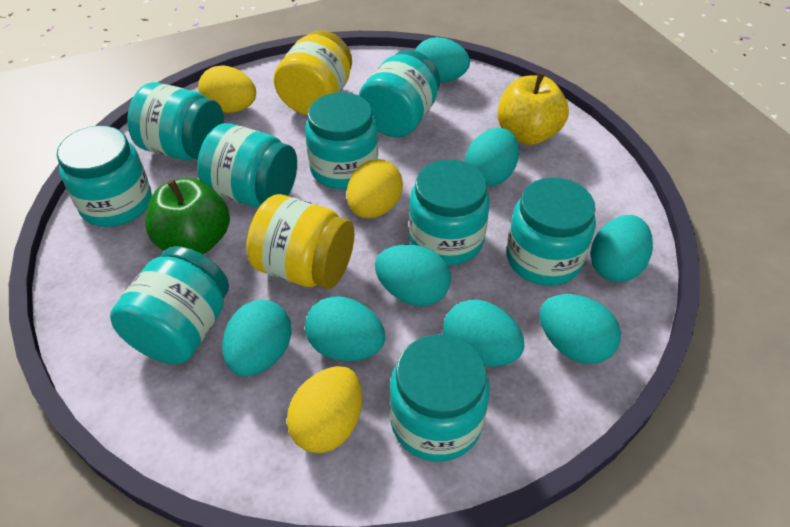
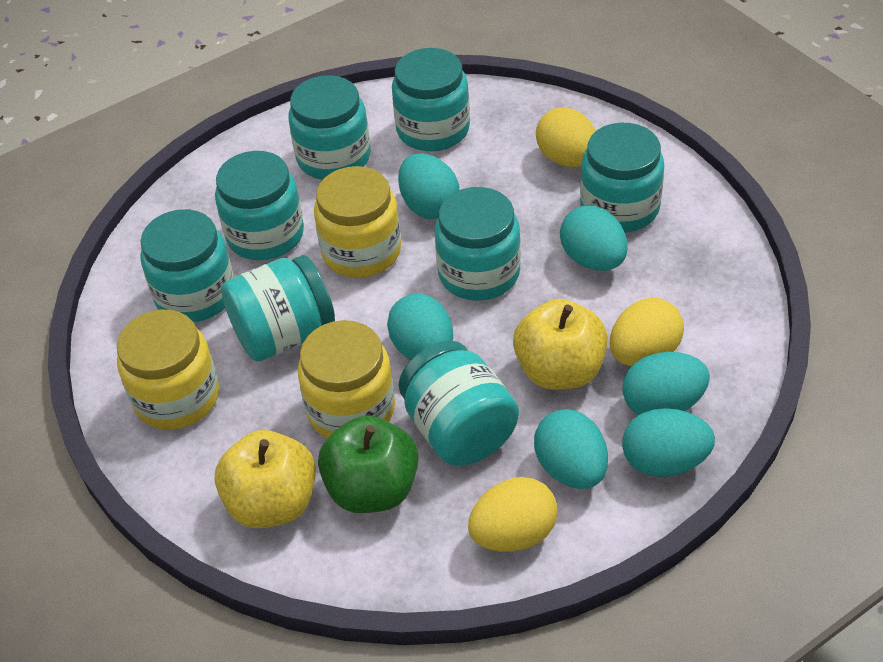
turquoise egg: [222,300,292,376] [305,296,385,361] [375,245,451,307] [415,37,470,83] [443,300,525,367] [465,128,519,186] [540,294,621,364] [590,215,653,282] = 8 -> [387,293,453,360] [398,153,460,219] [534,409,608,489] [560,205,628,271] [622,352,710,415] [622,408,715,477] = 6
turquoise jar: [57,126,152,227] [110,246,229,364] [127,82,224,160] [197,123,297,207] [305,92,378,189] [359,50,440,137] [390,334,490,462] [409,159,490,265] [506,178,596,286] = 9 -> [141,209,234,322] [215,151,304,260] [221,255,335,362] [288,75,371,180] [392,48,470,151] [399,340,519,466] [435,187,521,301] [580,123,664,233] = 8
yellow apple: [497,72,569,145] = 1 -> [215,430,316,528] [513,299,608,389] = 2
yellow jar: [246,194,354,289] [274,30,352,115] = 2 -> [117,310,219,430] [298,320,395,438] [314,166,401,278] = 3

